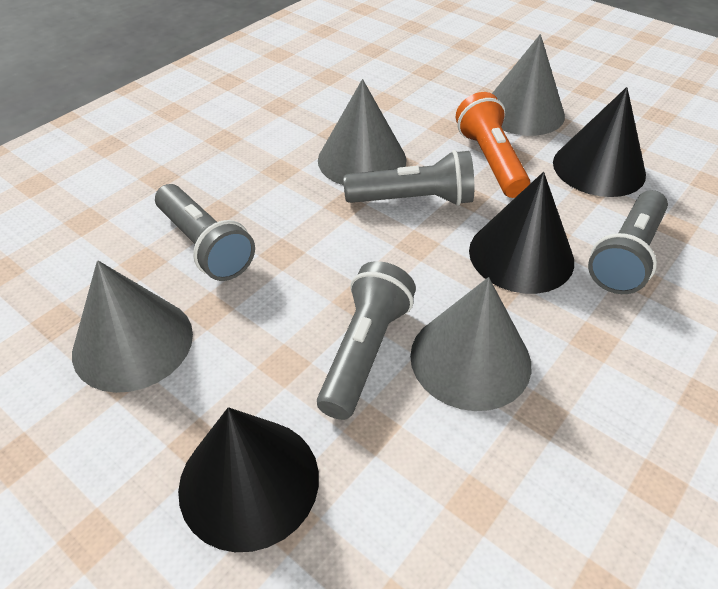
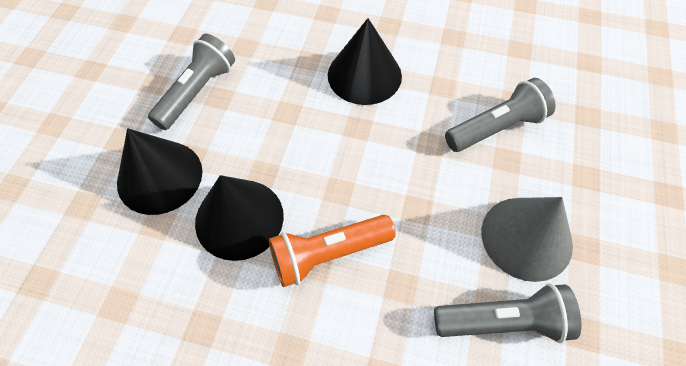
grey cone: [72,260,193,393] [318,79,407,185] [410,277,531,411] [492,34,565,136] = 4 -> [481,197,573,282] = 1
grey flashlight: [155,184,255,281] [317,261,416,420] [343,150,474,206] [588,190,668,294] = 4 -> [148,34,235,130] [434,283,581,343] [445,78,556,152] = 3

